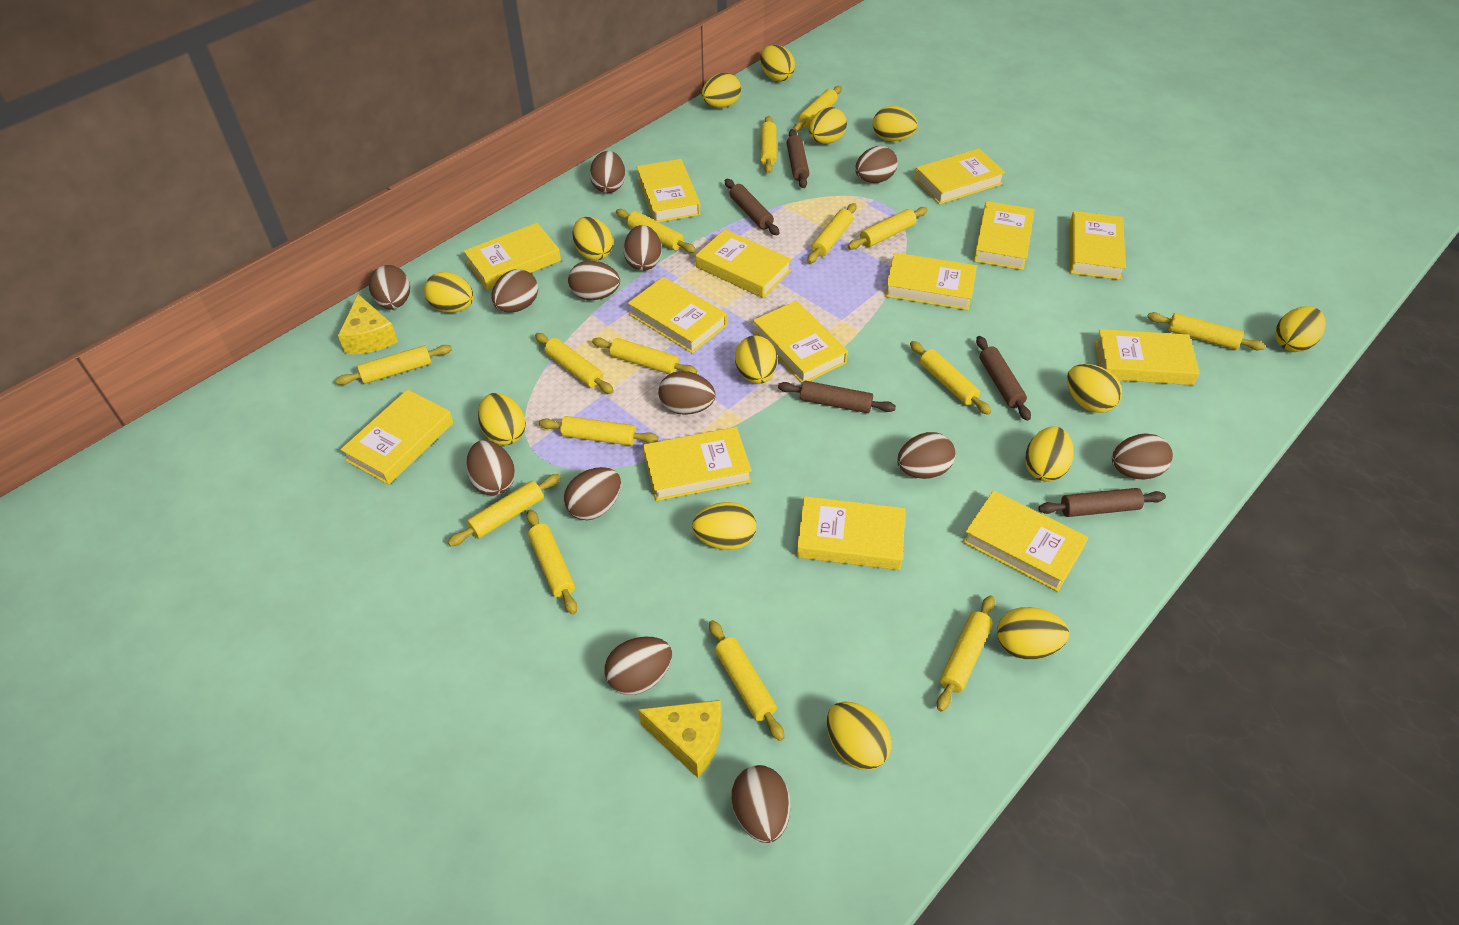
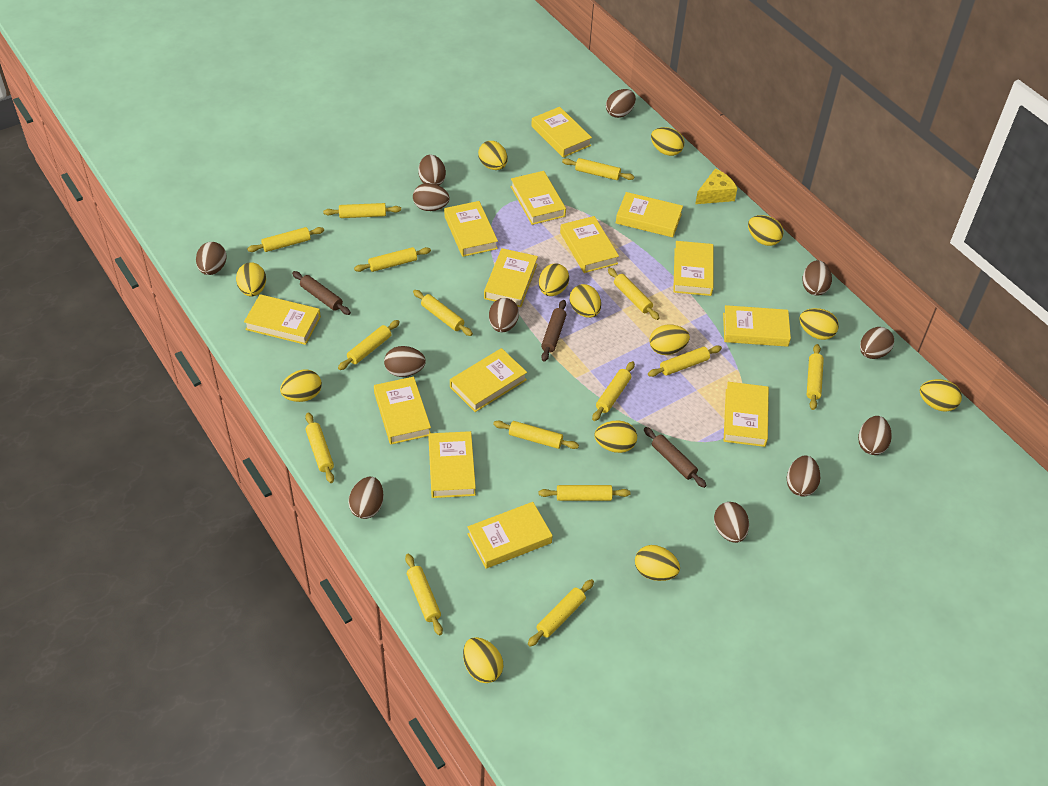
brown egg: [369,265,410,309] [466,440,515,496] [491,269,538,312] [564,467,621,520] [568,261,620,300] [590,151,625,193] [604,637,672,695] [623,225,662,271] [658,371,716,415] [732,765,790,843] [855,146,898,183] [897,432,955,479] [1112,433,1173,480] = 13 -> [196,242,226,275] [348,477,384,519] [384,346,426,377] [413,183,449,211] [418,155,446,185] [489,298,519,332] [606,89,636,118] [714,502,749,543] [787,456,820,497] [802,260,832,296] [858,416,892,455] [860,327,894,359] = 12
brown rolling pin: [725,179,780,235] [778,381,896,413] [787,129,809,188] [976,336,1031,421] [1038,488,1166,517] = 5 -> [292,271,351,315] [541,300,566,362] [644,427,707,488] = 3
yellow cheese: [338,294,398,354] [638,700,721,778] = 2 -> [695,168,737,204] = 1
yellow egg: [424,272,474,313] [478,393,526,445] [572,217,613,261] [692,502,756,550] [702,73,741,108] [735,336,777,384] [760,45,795,81] [809,107,847,144] [827,702,892,771] [873,106,918,141] [997,607,1069,659] [1025,426,1074,482] [1067,364,1122,413] [1275,306,1326,352] = 14 -> [236,262,266,296] [280,369,322,402] [463,637,503,683] [478,141,508,170] [539,263,569,296] [570,284,601,318] [594,420,637,453] [635,545,680,581] [649,325,690,355] [651,127,684,156] [748,215,783,246] [799,308,839,340] [920,379,962,412] = 13

